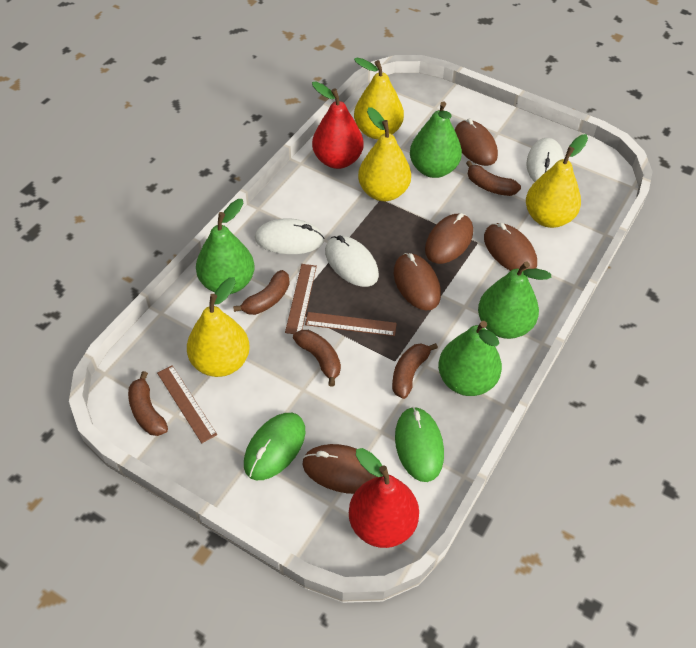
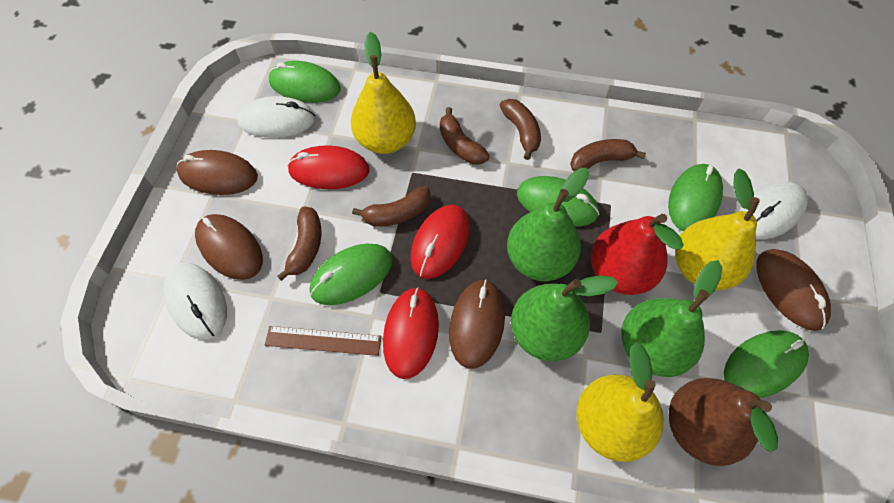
brown mouse: [303,444,376,494] [394,253,441,310] [425,213,473,264] [455,118,498,166] [484,223,537,271] = 5 -> [177,150,258,195] [195,214,263,280] [449,280,505,369] [756,249,831,331] = 4
brown pear: none = 0 -> [669,378,778,466] = 1
brown ruler: [157,365,217,443] [285,264,317,334] [305,312,397,336] = 3 -> [265,326,382,356] = 1
green mouse: [244,413,305,480] [395,407,444,482] = 2 -> [269,61,341,103] [310,244,393,305] [517,176,599,227] [668,164,723,231] [724,330,809,398] = 5
green pear: [196,199,254,294] [410,101,462,178] [438,321,502,396] [478,261,552,339] = 4 -> [507,168,589,281] [511,275,618,361] [621,260,722,377] = 3
red mouse: none = 0 -> [287,145,370,189] [383,287,439,379] [410,205,470,279] = 3
red pear: [312,81,364,169] [349,448,419,548] = 2 -> [591,214,684,295] = 1
yellow pear: [187,277,250,377] [354,57,404,139] [358,107,411,201] [526,134,588,228] = 4 -> [351,32,416,154] [576,342,664,462] [675,169,760,290] = 3

